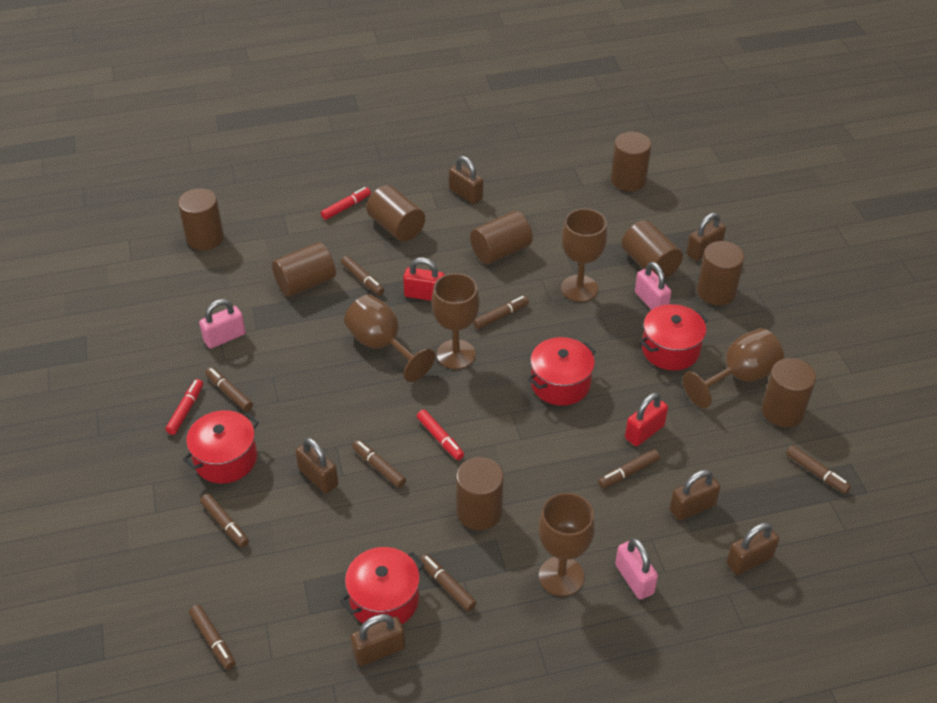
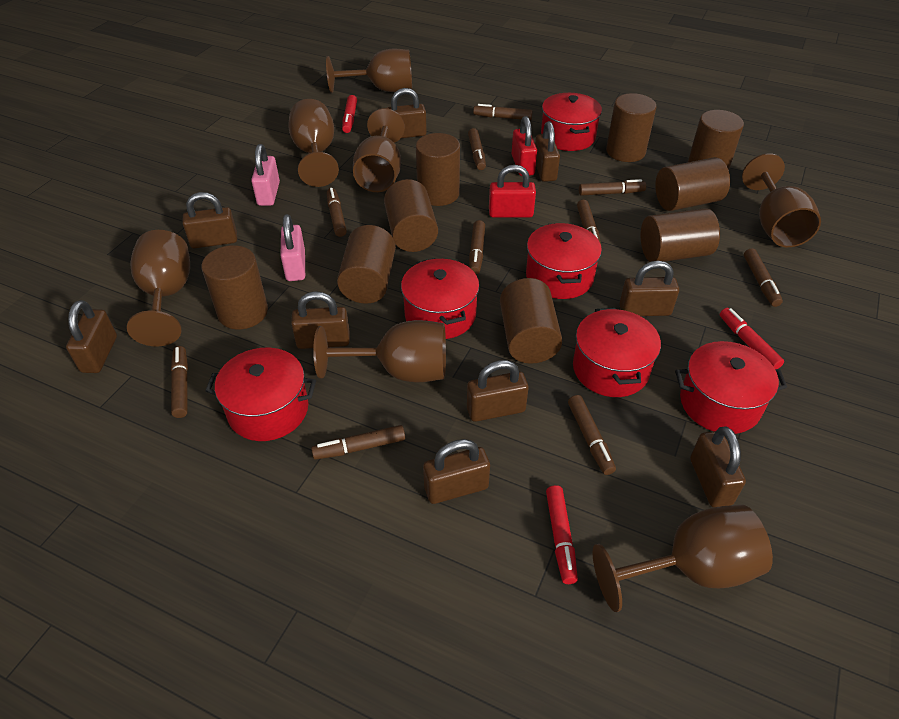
brown goblet: [344,294,435,382] [432,273,480,369] [538,493,595,596] [561,209,607,302] [683,328,784,409] = 5 -> [127,230,190,346] [288,99,339,187] [313,320,446,382] [326,49,412,93] [353,108,405,192] [593,504,773,612] [742,153,821,247] = 7
brown marker: [189,605,235,670] [200,494,249,547] [205,367,253,411] [341,256,384,295] [352,440,406,488] [420,554,477,611] [473,296,529,329] [598,449,660,488] [786,445,851,494] = 9 -> [171,346,188,418] [311,425,405,460] [327,188,347,237] [468,128,486,170] [469,220,485,274] [473,104,533,120] [568,395,616,475] [577,200,601,244] [579,179,646,196] [744,248,783,307] = 10
brown padlock: [295,438,338,493] [351,614,405,666] [449,156,483,204] [670,470,720,521] [687,212,726,261] [727,523,779,575] = 6 -> [66,300,117,373] [182,192,237,248] [291,291,350,349] [387,88,427,138] [423,439,490,504] [467,360,529,422] [535,121,560,182] [619,261,679,316] [690,426,746,507] = 9
pink padlock: [199,299,246,349] [615,538,658,600] [635,262,671,310] = 3 -> [251,144,280,206] [280,214,305,281] = 2
red pot: [183,410,259,484] [340,547,425,624] [528,337,596,406] [640,304,708,370] = 4 -> [205,348,316,441] [401,258,479,339] [526,223,602,299] [541,93,602,151] [573,308,661,397] [675,341,787,434] = 6

